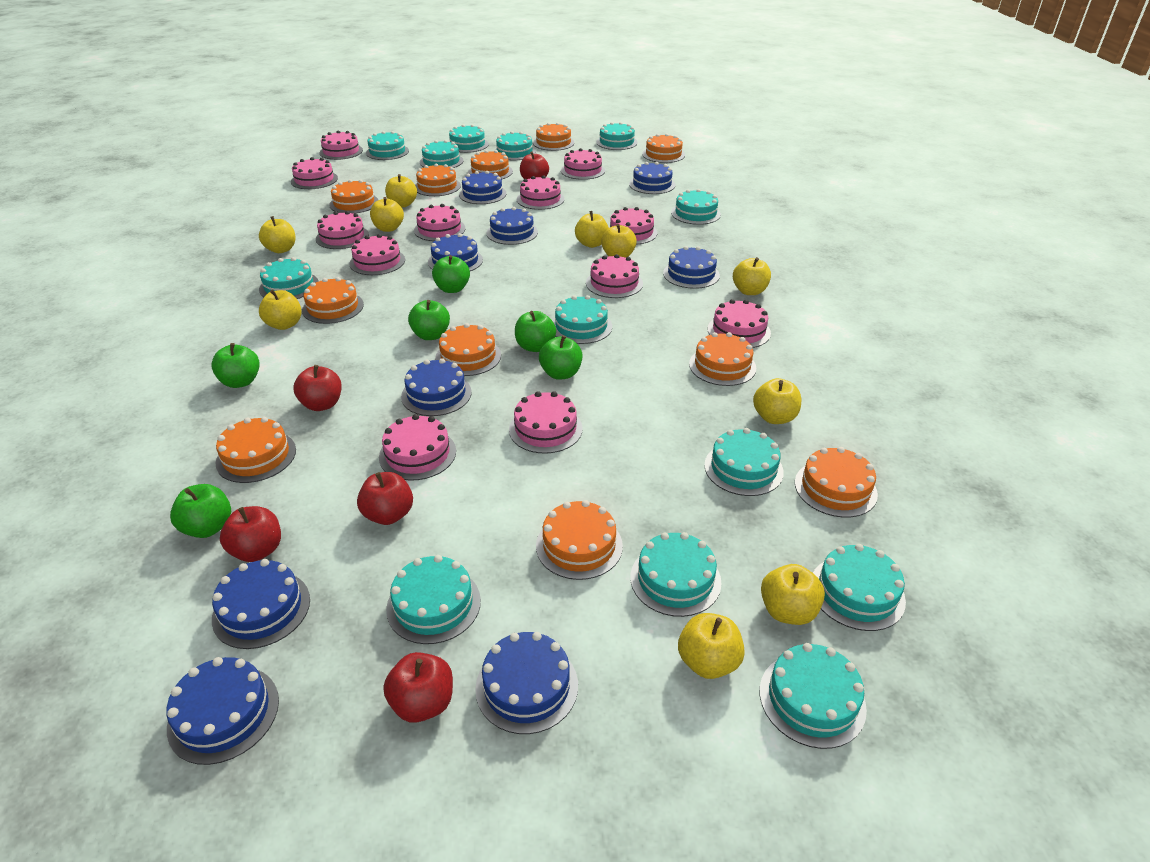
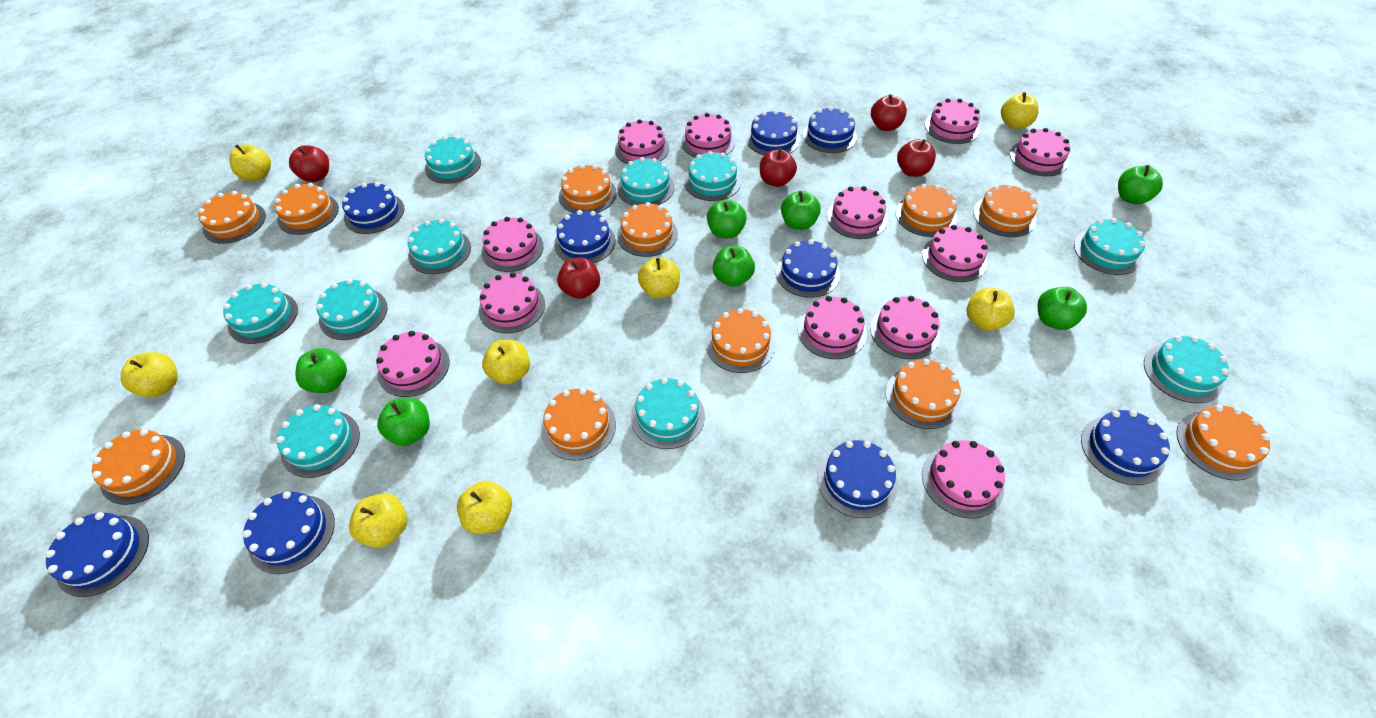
green apple: [170,484,231,538] [211,343,260,388] [408,300,450,340] [432,255,470,293] [515,311,556,352] [539,335,583,380] = 6 -> [295,348,347,393] [377,398,430,446] [707,199,747,238] [713,246,755,287] [781,191,821,230] [1038,287,1087,330] [1118,165,1163,205] = 7
turquoise cake: [259,257,319,299] [366,131,409,160] [386,555,481,644] [420,140,463,168] [449,124,489,153] [494,131,536,160] [552,295,612,344] [596,122,638,150] [630,532,722,617] [671,189,721,225] [704,428,784,496] [760,643,867,749] [813,544,906,631] = 13 -> [223,283,298,344] [276,404,360,478] [316,279,388,340] [408,219,471,274] [425,136,481,184] [617,157,675,206] [631,378,705,449] [684,151,741,201] [1074,218,1145,275] [1144,336,1229,403] = 10
yellow apple: [259,216,295,253] [259,289,302,330] [370,197,404,232] [385,174,417,208] [575,211,609,248] [601,224,637,258] [678,613,745,679] [733,257,771,295] [753,378,801,424] [761,564,825,625] = 10 -> [121,352,178,397] [229,144,271,181] [349,493,408,548] [457,481,512,534] [482,340,530,385] [638,257,680,298] [967,288,1015,331] [1001,92,1039,129] = 8

